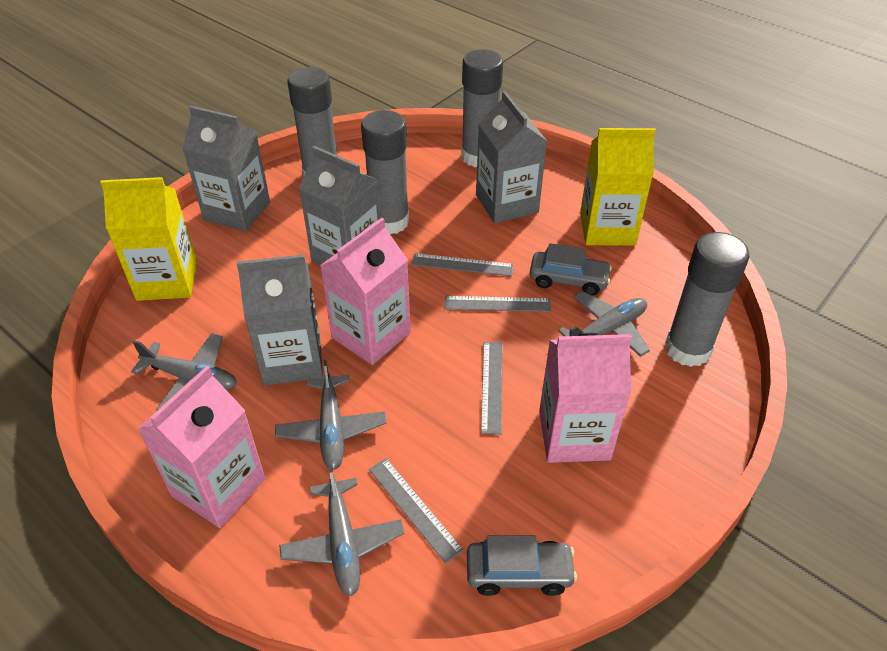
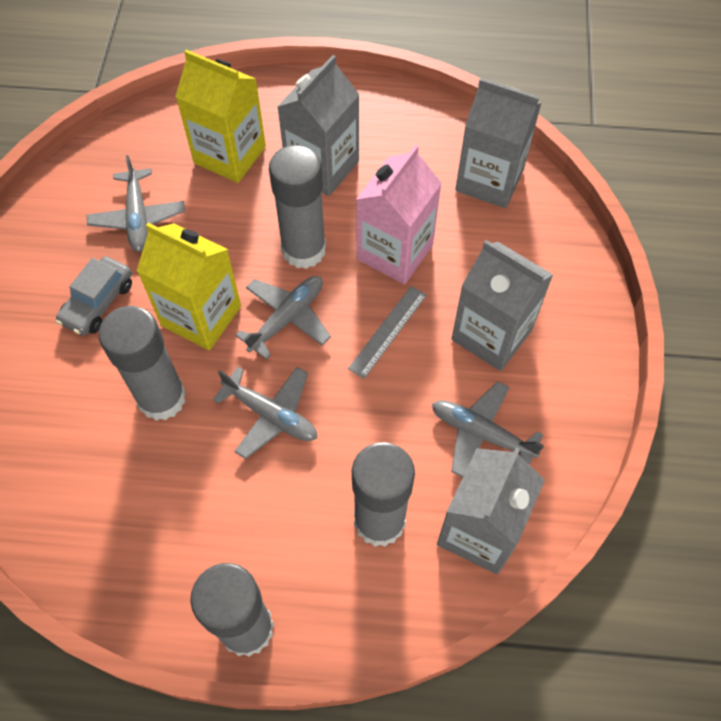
grey car: [467,535,577,596] [530,243,612,296] = 2 -> [56,256,132,336] = 1
grey ruler: [369,458,464,564] [411,253,514,276] [445,296,551,312] [481,342,503,435] = 4 -> [348,286,427,379] = 1
pink carton: [138,366,265,528] [320,218,411,365] [539,333,632,463] = 3 -> [356,144,442,285] = 1

